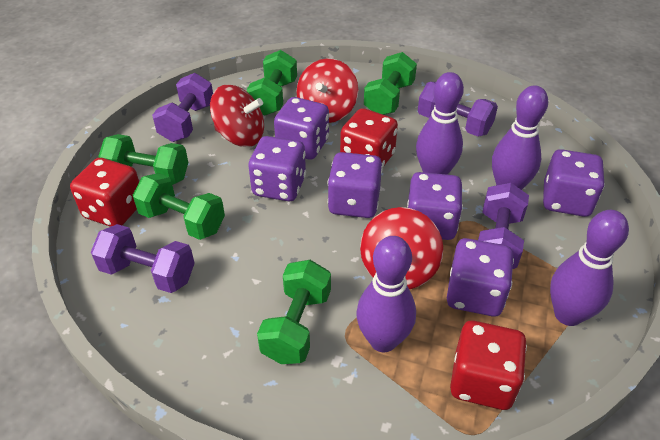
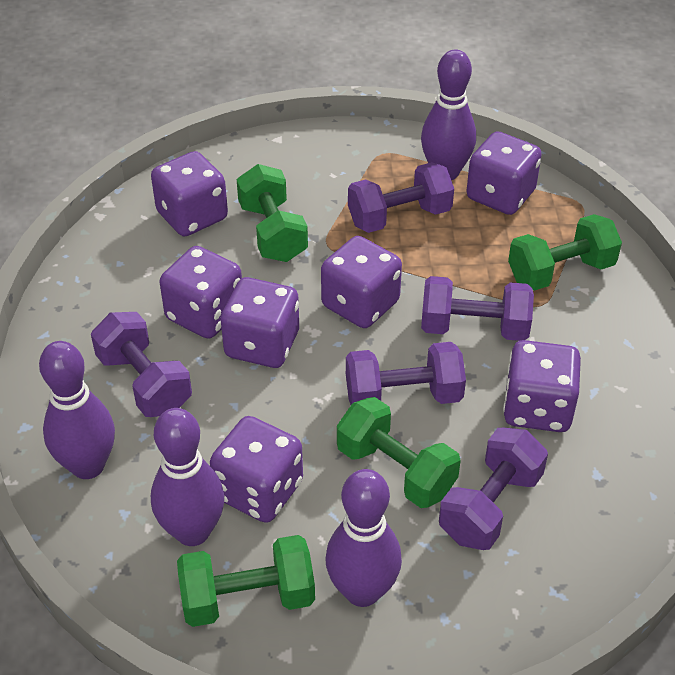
green dumbbell: [98,134,188,185] [133,173,225,240] [247,50,297,116] [257,260,331,364] [364,52,417,115] = 5 -> [177,535,315,627] [237,164,308,262] [337,397,461,508] [508,214,622,291] = 4
purple dice: [248,136,306,201] [274,97,329,160] [328,152,383,218] [407,172,463,240] [447,238,514,317] [543,149,605,217] = 6 -> [151,151,228,236] [160,246,242,339] [210,416,303,523] [221,277,299,368] [321,236,402,328] [466,131,542,215] [503,340,581,432] = 7
purple dumbbell: [91,224,195,293] [152,73,213,142] [418,82,498,137] [478,183,529,269] = 4 -> [91,312,192,417] [346,342,466,405] [348,162,454,233] [421,276,534,341] [439,428,548,550] = 5
red dice: [70,158,139,227] [340,108,398,167] [450,321,527,410] = 3 -> none = 0
red spinning top: [210,85,264,147] [296,58,358,123] [360,207,443,289] = 3 -> none = 0

